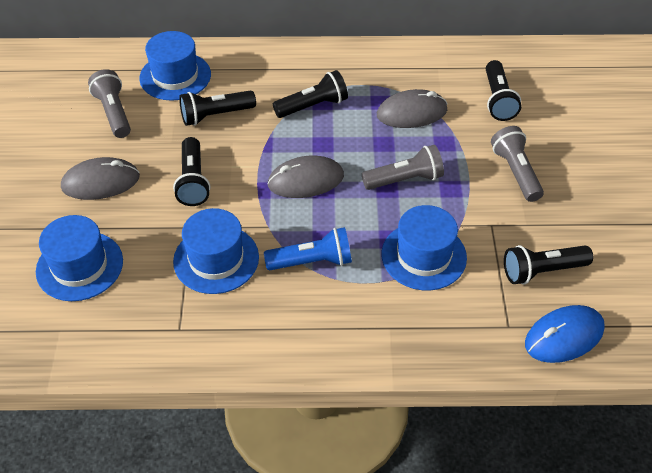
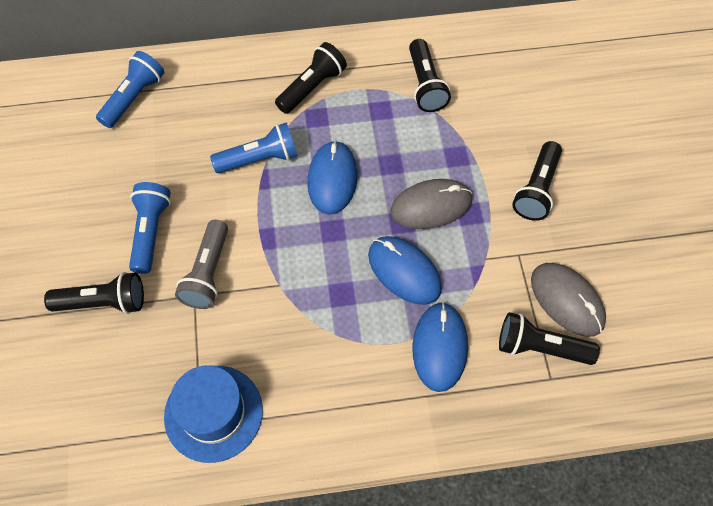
blue flashlight: [264,227,352,270] = 1 -> [96,51,164,128] [129,182,171,274] [210,122,298,173] = 3
blue hat: [36,215,123,301] [139,31,211,101] [173,208,259,294] [381,205,467,291] = 4 -> [164,365,263,463] = 1
blue mouse: [525,305,605,363] = 1 -> [307,140,358,215] [368,236,442,305] [412,302,468,392] = 3
grey flashlight: [88,69,131,138] [362,145,444,190] [491,126,544,202] = 3 -> [175,220,228,309] = 1
grey mouse: [61,157,140,200] [267,156,344,198] [377,89,447,128] = 3 -> [390,179,472,229] [531,263,606,337] = 2

